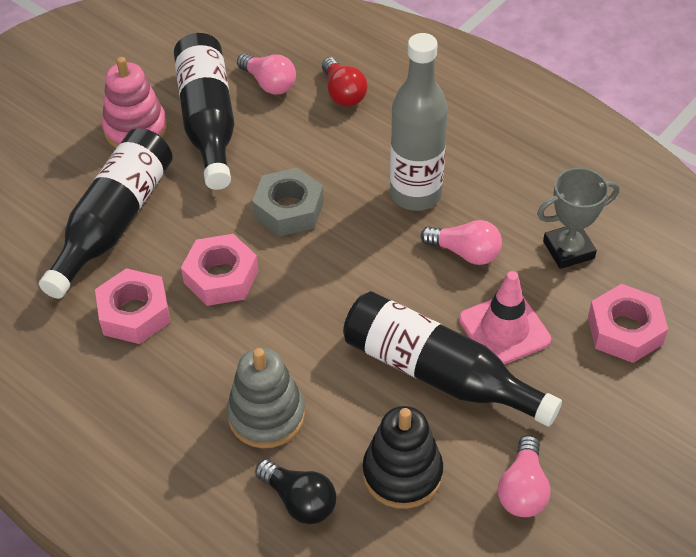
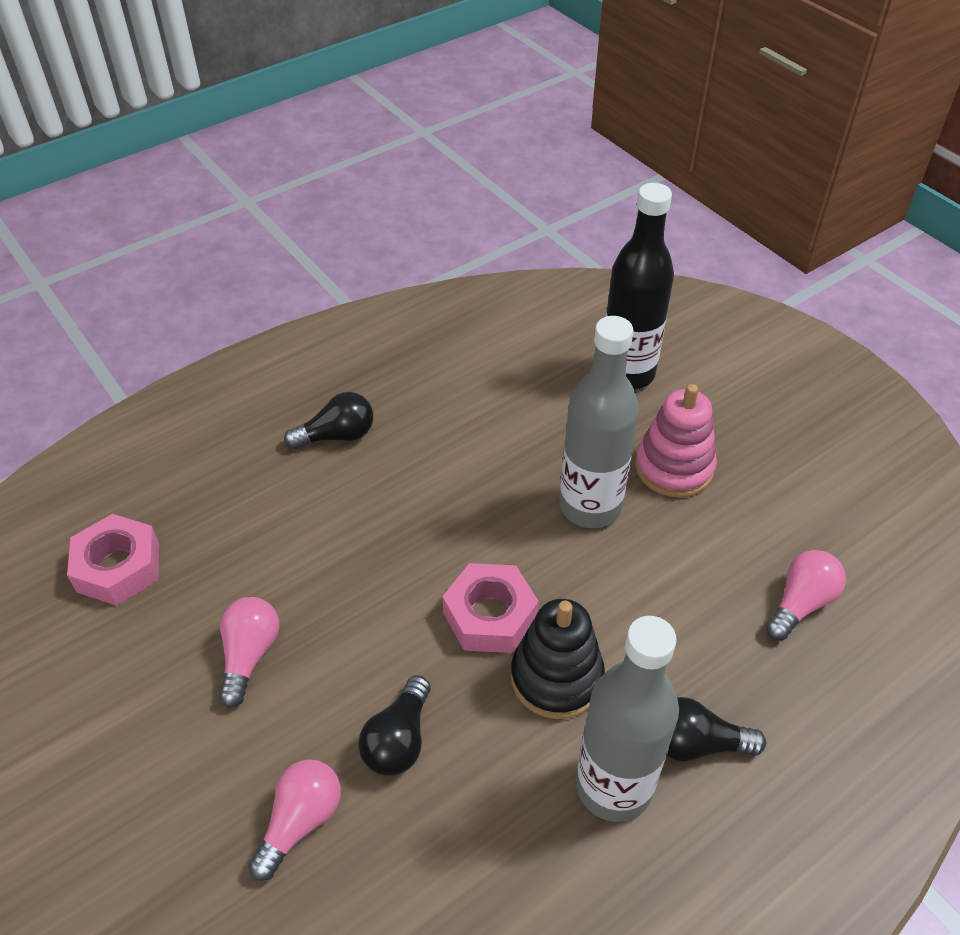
black bottle: [39,128,173,299] [174,33,234,190] [343,291,562,427] = 3 -> [606,183,674,390] = 1
black light bulb: [255,459,336,524] = 1 -> [284,392,373,449] [358,675,431,776] [667,697,766,762] = 3
grey bottle: [390,33,448,211] = 1 -> [559,316,639,528] [576,616,679,822] = 2
grey nut: [252,168,324,237] = 1 -> none = 0
grey stacking toy: [227,348,305,448] = 1 -> none = 0
grey trophy: [537,168,619,269] = 1 -> none = 0
pink nut: [95,268,171,344] [181,234,259,306] [588,284,668,363] = 3 -> [67,514,159,606] [443,563,539,653] = 2
pink traffic cone: [459,271,551,365] = 1 -> none = 0
red light bulb: [322,57,368,107] = 1 -> none = 0

